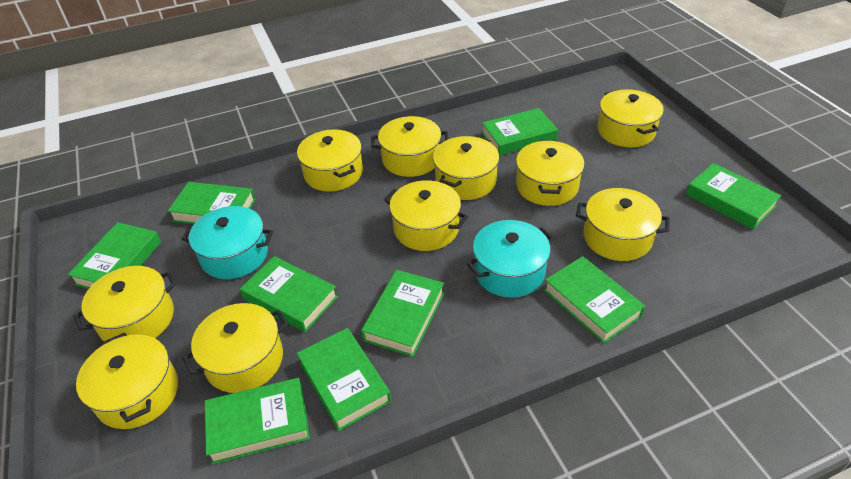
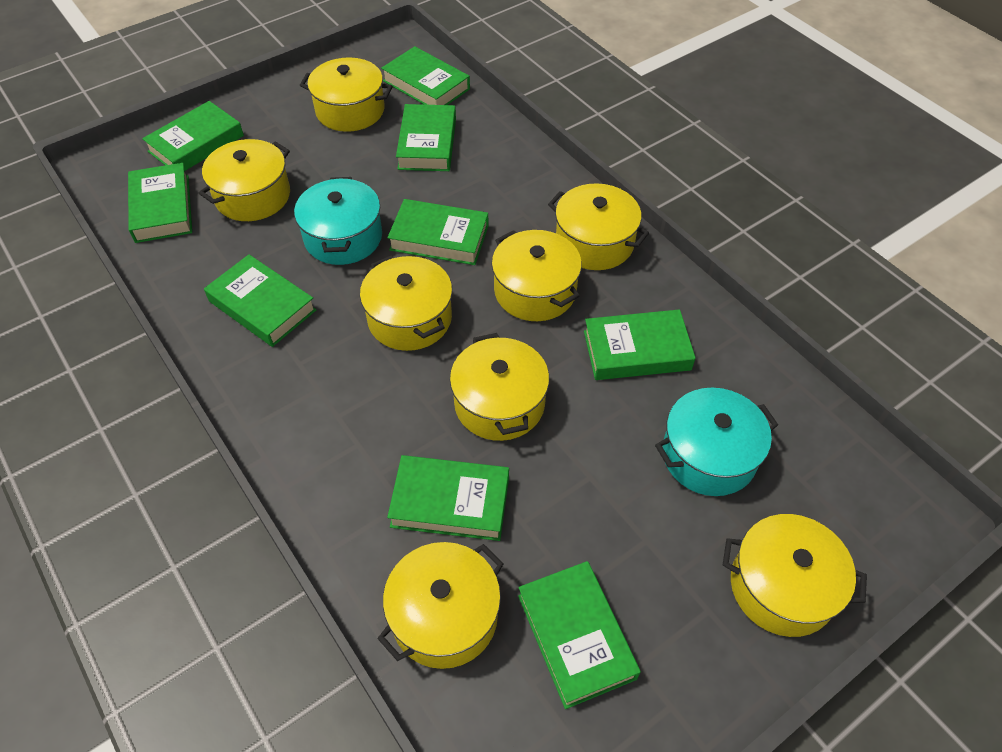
yellow pot: [74,266,177,341] [76,333,178,429] [182,303,288,393] [297,129,363,192] [371,116,449,177] [384,180,468,251] [433,136,499,200] [516,140,585,206] [576,188,670,261] [598,89,664,147] = 10 -> [199,139,290,221] [300,57,393,132] [360,256,452,351] [377,542,504,669] [450,333,549,441] [492,230,582,321] [548,183,649,270] [723,514,867,637] = 8

